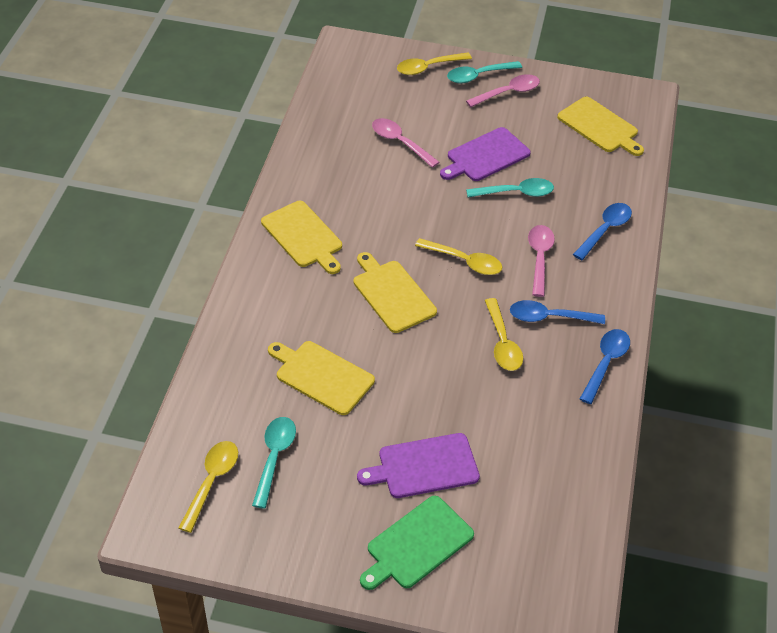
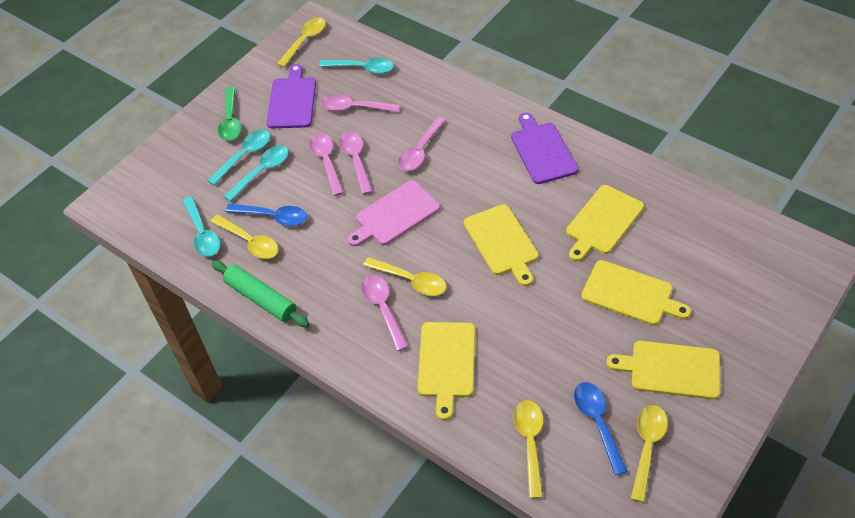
blue spoon: [510,300,605,324] [573,203,632,260] [580,329,630,404] = 3 -> [225,204,307,226] [574,382,628,476] = 2
green cutting board: [360,496,474,590] = 1 -> none = 0
green rolling pin: none = 0 -> [212,260,309,327] = 1
green spoon: none = 0 -> [218,87,241,141] = 1
pink cutting board: none = 0 -> [348,180,440,246] = 1
pink spoon: [372,118,440,168] [466,74,540,107] [528,225,555,297] = 3 -> [309,133,344,196] [321,94,400,112] [339,131,373,195] [361,275,408,351] [398,117,446,171] = 5
turquoise spoon: [252,417,296,509] [447,61,522,83] [466,178,554,198] = 3 -> [182,196,221,257] [208,130,271,186] [224,145,289,202] [319,58,394,74] = 4
yellow cutting board: [261,201,342,274] [268,341,375,415] [354,252,437,333] [557,97,644,156] = 4 -> [418,322,475,420] [464,204,539,286] [566,185,644,261] [581,260,691,325] [606,341,720,399] = 5
yellow spoon: [178,441,238,533] [397,53,472,75] [415,238,502,275] [485,298,523,371] = 4 -> [210,215,279,259] [277,17,326,67] [363,257,447,296] [514,400,543,498] [630,405,668,502] = 5

